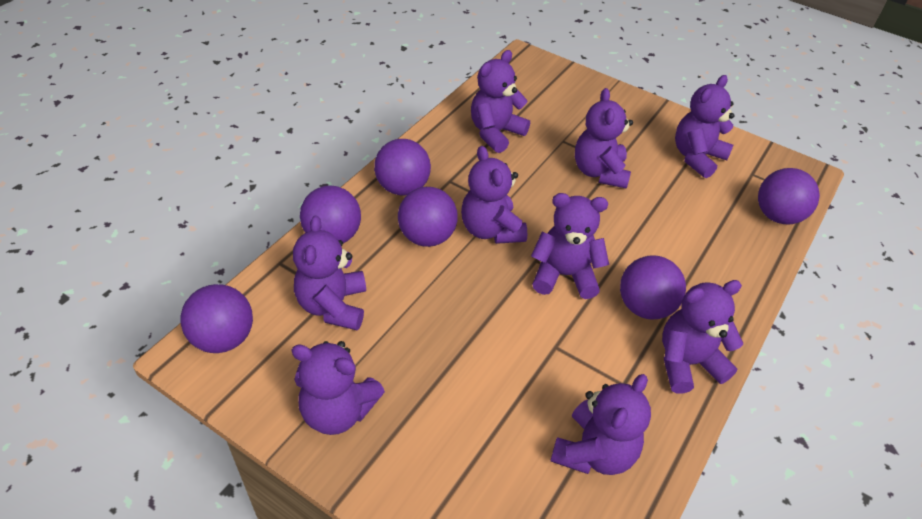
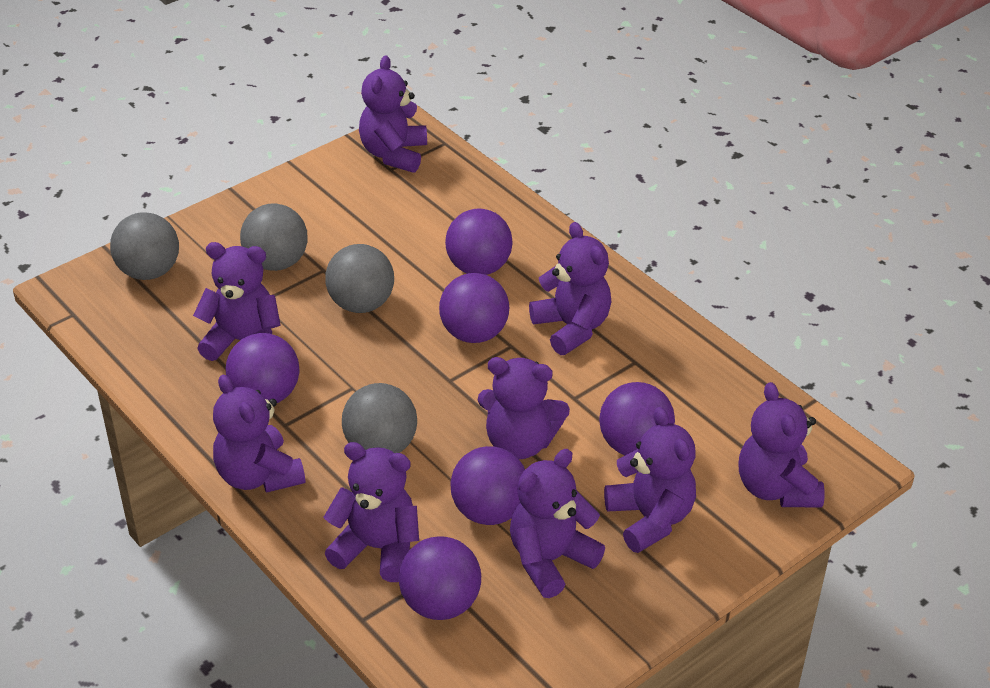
grey ball: none = 0 -> [110,212,179,280] [240,203,308,271] [325,244,394,313] [342,383,417,453] = 4

